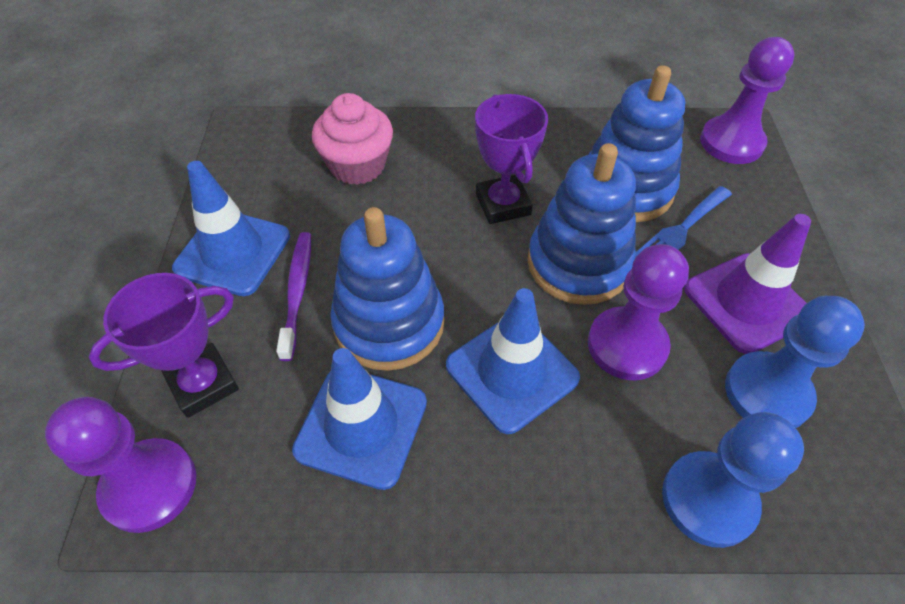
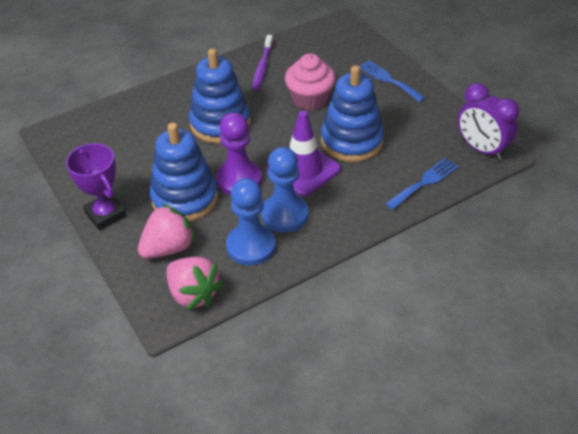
blue fork: [636,186,732,257] = 1 -> [359,60,425,102] [386,158,459,210] = 2
blue traffic cone: [172,161,290,296] [292,348,427,490] [446,288,580,434] = 3 -> none = 0
pink strawberry: none = 0 -> [138,203,196,259] [166,257,223,311] = 2
purple clock: none = 0 -> [458,83,519,160] = 1
purple pawn: [45,397,196,533] [588,244,689,380] [700,37,794,164] = 3 -> [216,112,262,195] = 1
purple trophy: [88,273,239,418] [475,94,548,224] = 2 -> [66,143,127,230] = 1

